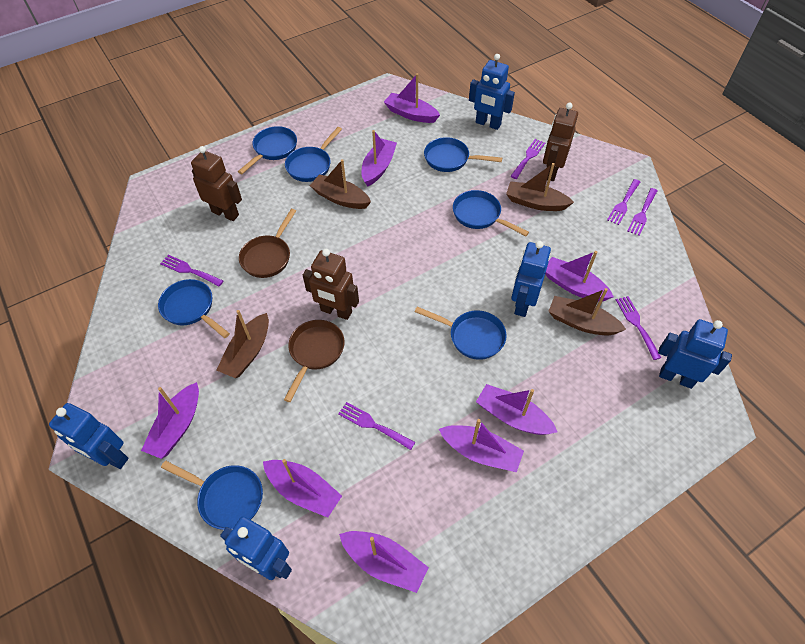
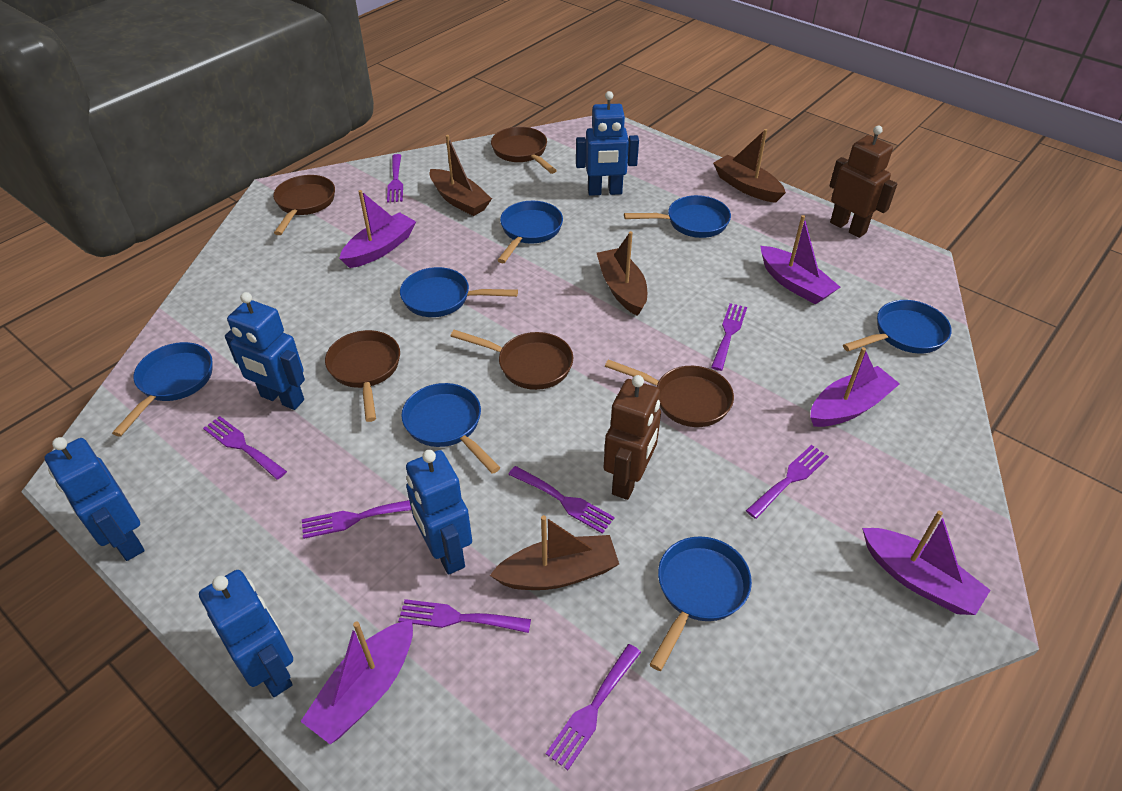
brown pan: [239,209,296,278] [284,320,345,402] = 2 -> [273,175,335,235] [325,330,400,422] [451,330,573,390] [491,127,557,174] [605,359,734,427] = 5
brown robot: [191,146,242,221] [303,249,359,320] [543,102,578,181] = 3 -> [604,375,661,500] [830,126,897,238] = 2
purple boat: [141,382,199,459] [263,459,342,518] [339,531,429,593] [362,130,397,186] [384,73,440,123] [439,419,524,472] [476,384,557,435] [545,251,614,302] = 8 -> [300,620,413,744] [339,190,416,268] [760,215,840,304] [810,347,900,427] [862,511,991,615] = 5
purple fork: [160,255,223,286] [338,402,415,450] [510,139,545,179] [607,179,640,225] [616,296,661,360] [627,188,657,236] = 6 -> [203,416,287,480] [302,500,411,539] [387,154,403,202] [398,599,531,633] [508,466,615,534] [546,644,641,770] [711,303,747,371] [746,445,829,519] = 8

